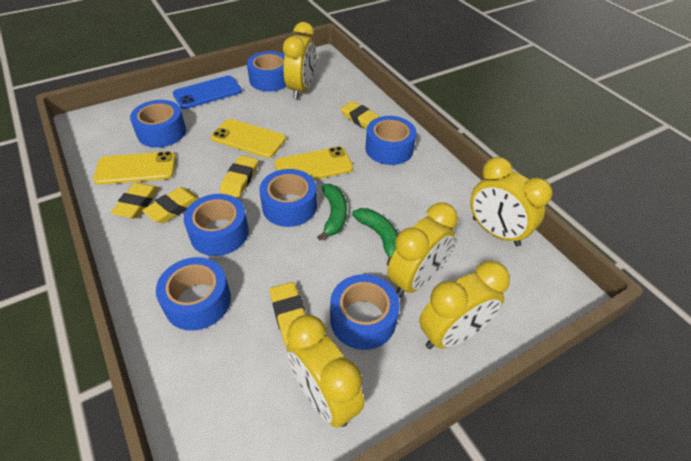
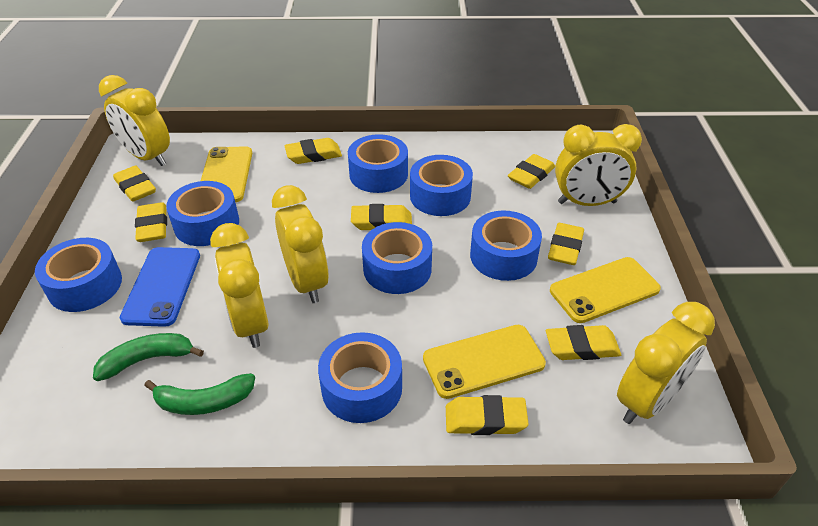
yellow eraser: [111,183,159,219] [142,187,199,223] [220,155,258,198] [270,282,306,346] [341,101,380,129] = 5 -> [113,166,156,202] [135,202,167,242] [284,138,342,164] [351,204,412,230] [446,395,529,435] [508,154,555,189] [546,325,621,360] [548,223,584,265] = 8

